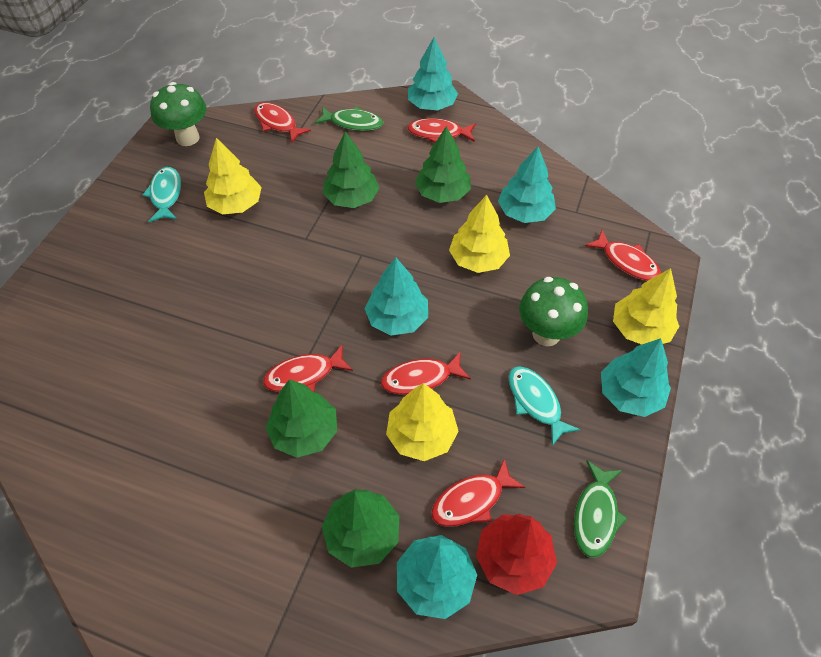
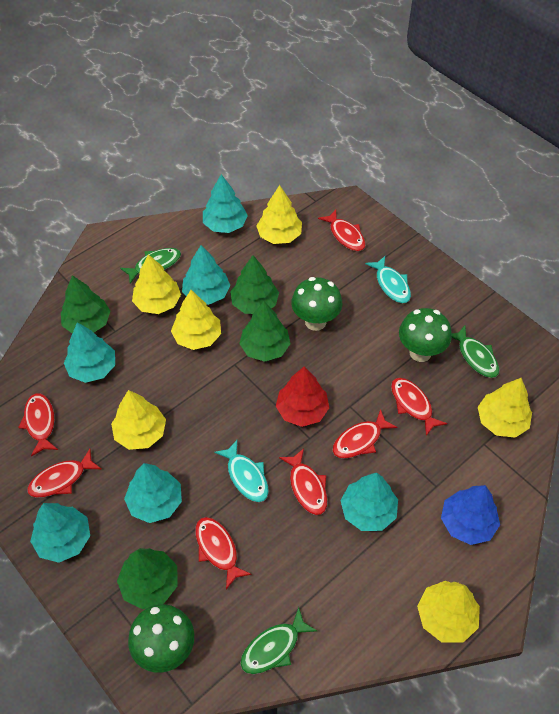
blue tree: none = 0 -> [441,485,500,545] = 1
green fish: [315,107,383,131] [574,461,628,558] = 2 -> [120,248,181,284] [240,607,317,674] [451,326,499,378] = 3
green mushroom: [150,82,206,146] [519,277,588,346] = 2 -> [128,604,194,673] [291,277,342,331] [399,308,452,362] = 3
red fish: [254,102,311,143] [263,344,353,392] [381,351,471,395] [407,118,476,143] [431,458,525,527] [585,230,661,281] = 6 -> [18,393,58,457] [27,449,101,498] [195,517,252,589] [279,448,327,515] [318,210,366,251] [333,409,398,459] [391,378,447,436] = 7
turquoise tree: [364,257,428,335] [397,535,477,619] [408,37,458,111] [498,146,556,223] [601,338,671,417] = 5 -> [30,503,90,563] [64,322,115,383] [124,463,182,523] [182,245,231,305] [203,174,248,233] [340,473,398,531] = 6
yellow tree: [204,138,262,214] [386,383,458,461] [449,195,510,273] [613,268,679,344] = 4 -> [111,390,166,450] [132,254,181,314] [171,290,221,350] [256,185,302,244] [417,581,480,642] [478,378,532,438] = 6

